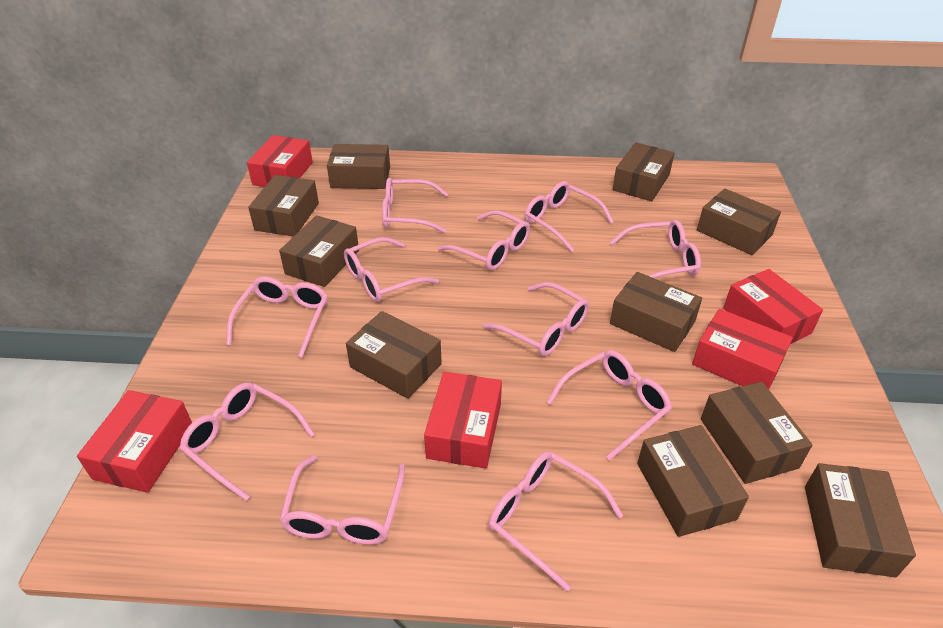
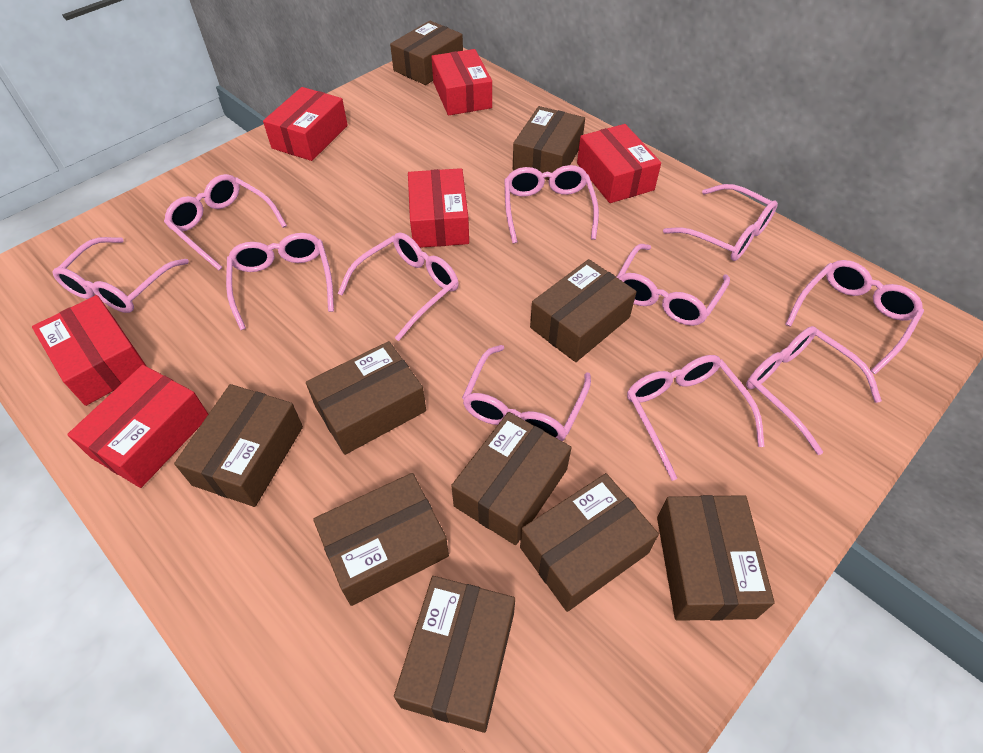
red box: [77,390,192,493] [247,135,313,187] [424,372,502,469] [692,309,793,389] [723,269,823,344] = 5 -> [32,295,146,406] [67,365,208,488] [263,87,348,161] [408,168,469,248] [431,49,492,116] [577,124,661,203] = 6

